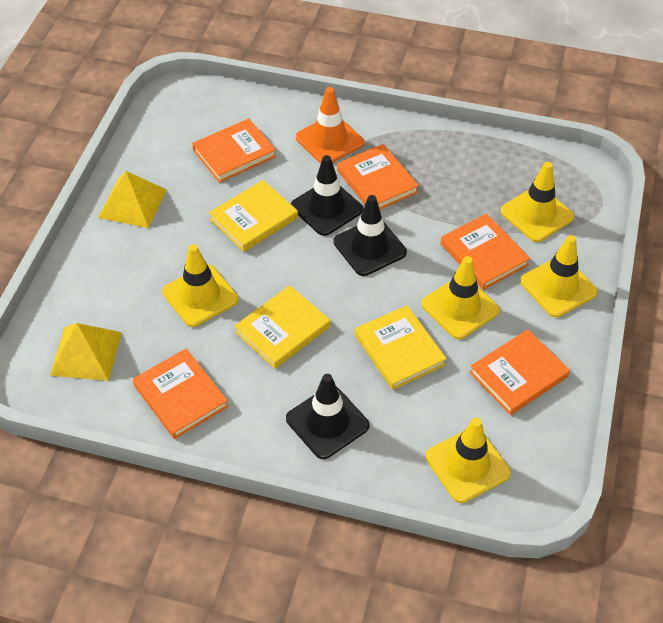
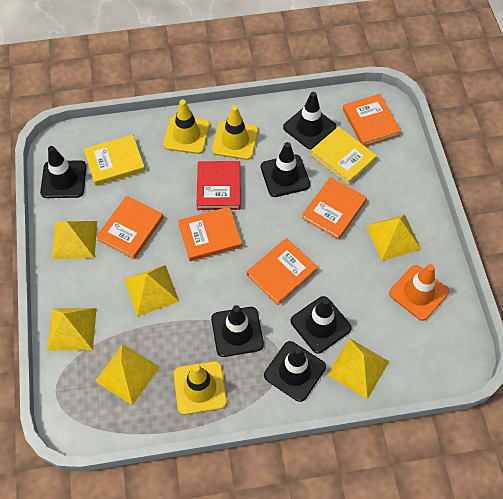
black traffic cone: [286,374,369,459] [291,155,363,236] [333,195,407,276] = 3 -> [40,146,87,198] [211,305,264,357] [261,142,311,197] [264,341,326,402] [283,92,336,149] [291,296,352,354] = 6
red book: none = 0 -> [196,161,240,210] = 1
yellow book: [209,180,298,252] [234,285,330,369] [355,305,447,390] = 3 -> [84,134,145,186] [310,126,377,185] = 2
yellow pyramid: [50,323,122,381] [98,171,167,228] = 2 -> [47,308,97,351] [52,221,97,259] [95,344,159,405] [124,265,180,317] [327,338,389,399] [366,214,421,261] = 6
yellow traffic cone: [162,244,238,327] [421,256,500,339] [426,418,511,503] [500,162,574,242] [520,235,598,317] = 5 -> [163,100,210,154] [174,361,227,415] [212,105,258,160] = 3

